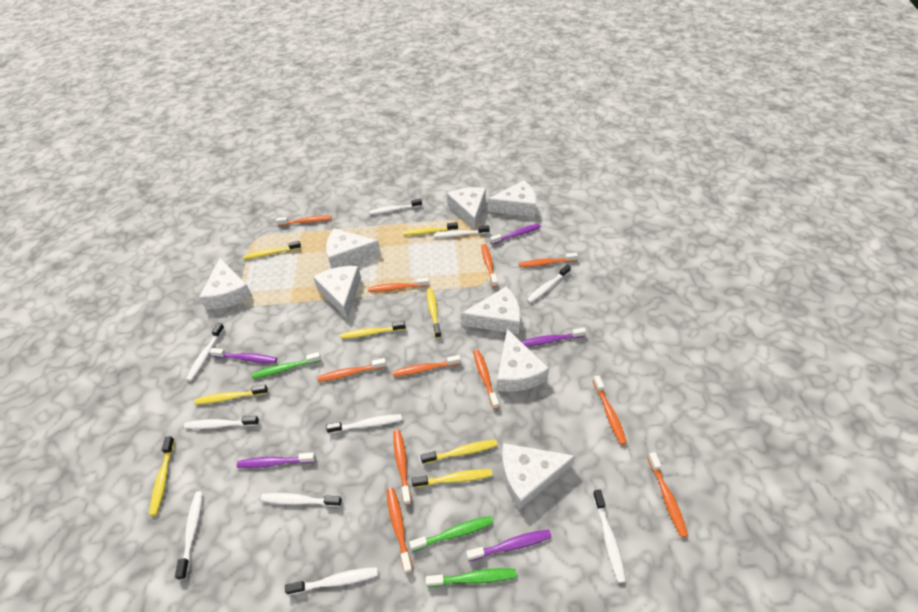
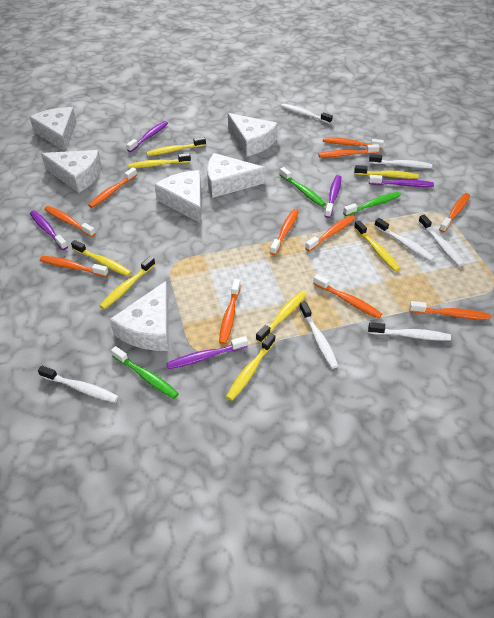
white cheese: [199,258,253,309] [313,266,361,319] [326,229,381,269] [447,187,486,230] [461,286,520,334] [487,180,536,217] [497,329,549,392] [502,443,575,510] = 8 -> [30,107,77,152] [41,150,102,193] [110,281,169,351] [154,170,201,223] [207,153,266,198] [228,113,278,157] = 6
white toothbrush: [175,491,203,580] [184,416,259,429] [186,323,225,381] [261,493,342,507] [285,567,378,595] [326,414,402,434] [370,199,422,215] [434,225,489,238] [527,265,571,303] [593,490,626,583] = 10 -> [38,366,119,403] [281,103,333,124] [299,301,338,369] [368,322,451,341] [369,154,432,168] [374,218,435,261] [418,215,464,266] = 7

